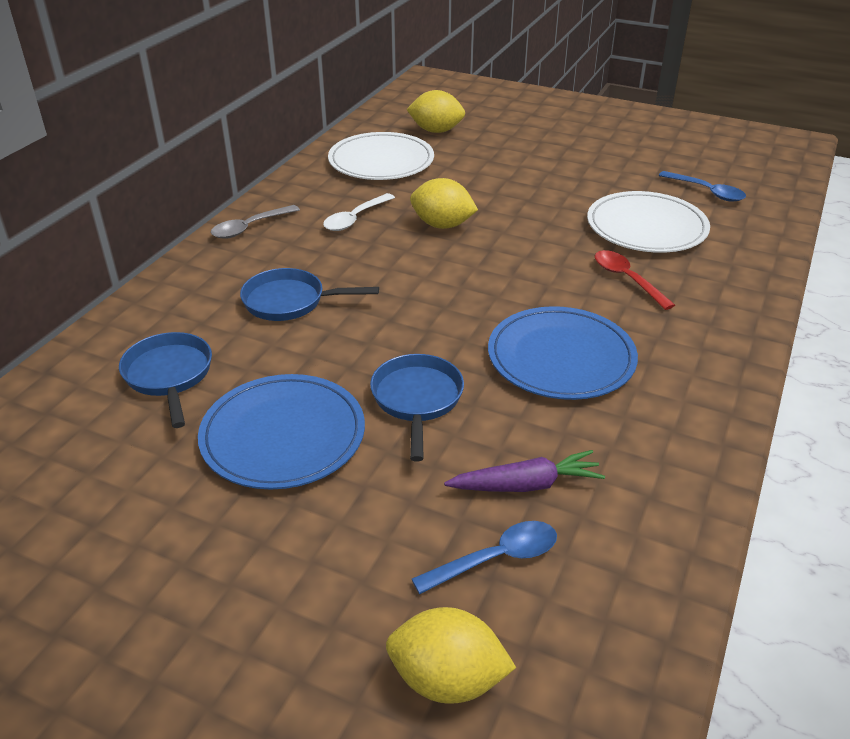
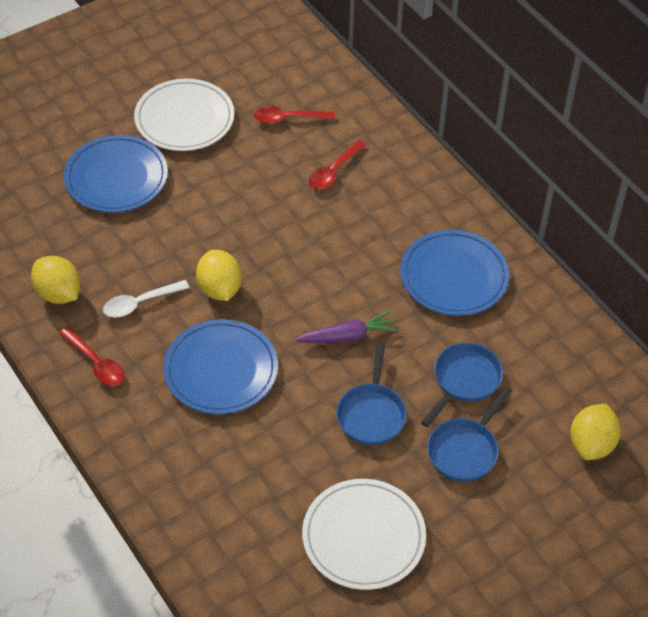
blue plate: [198,374,365,490] [488,306,638,400] = 2 -> [64,135,168,213] [163,319,278,414] [400,230,509,316] = 3
blue spoon: [412,521,557,594] [659,171,746,202] = 2 -> none = 0
grey spoon: [211,205,300,239] = 1 -> none = 0
red spoon: [595,250,675,310] = 1 -> [59,327,124,386] [254,106,335,124] [309,140,366,189] = 3

